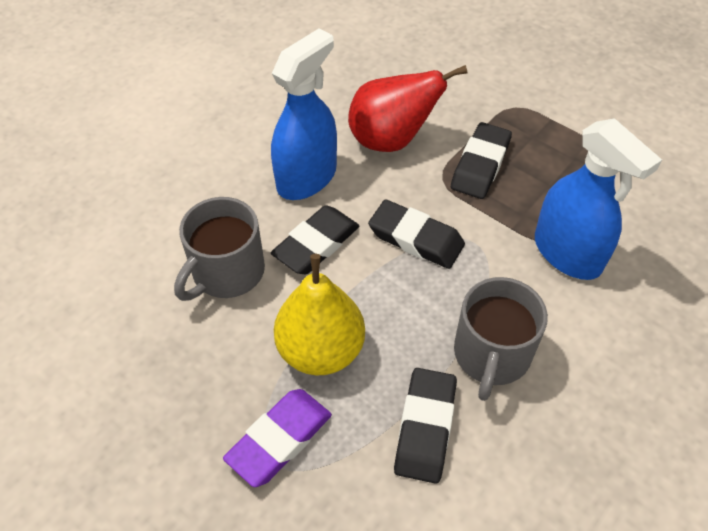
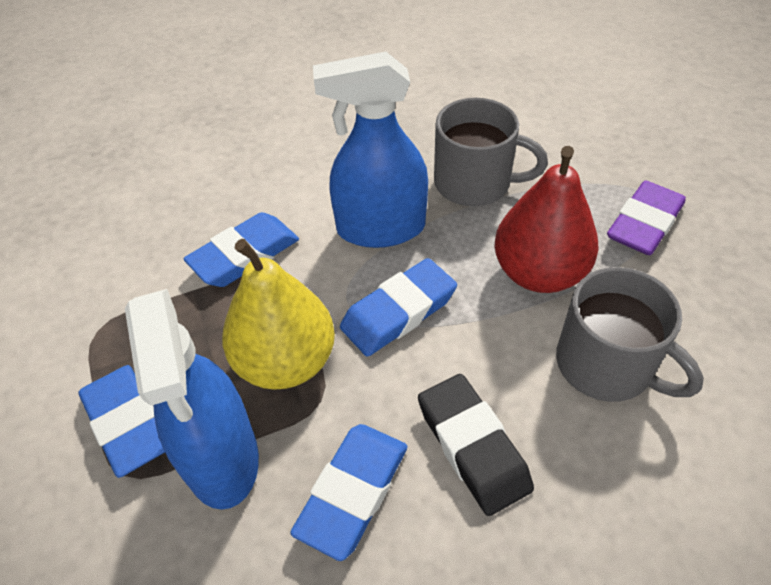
black eraser: [271,205,359,274] [368,199,465,269] [394,368,457,484] [451,122,512,199] = 4 -> [418,374,534,516] = 1
blue eraser: none = 0 -> [79,365,165,478] [184,212,299,287] [290,424,408,561] [340,258,457,357] = 4

